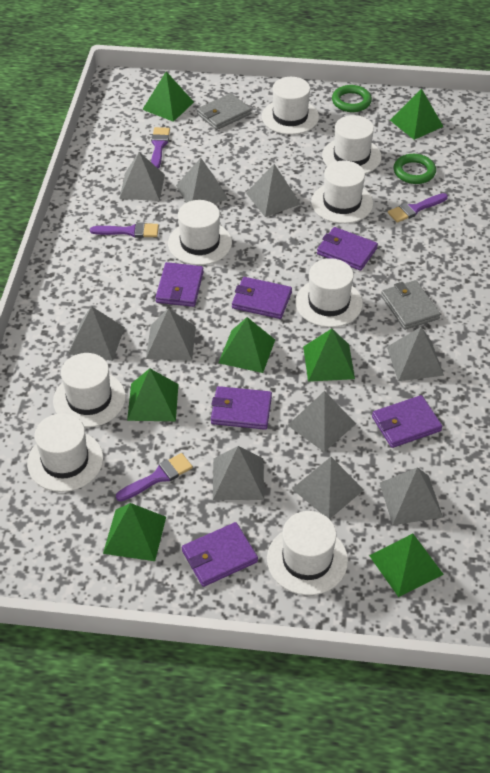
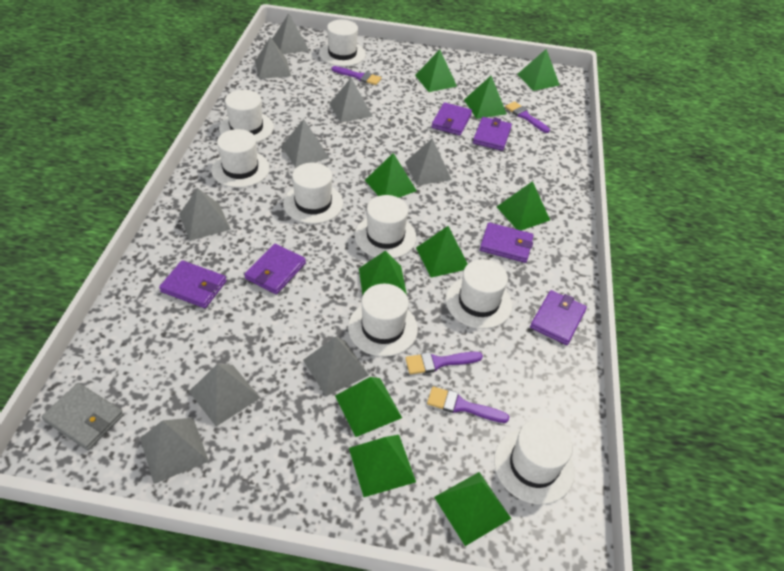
green pyramid: [103,503,166,561] [127,368,178,421] [142,71,194,122] [218,317,275,373] [303,329,355,382] [369,534,444,597] [390,89,444,140] = 7 -> [335,377,402,437] [349,435,416,497] [359,251,407,295] [365,153,417,198] [415,50,457,92] [416,226,468,278] [434,472,511,546] [464,76,507,119] [497,181,550,231] [517,49,560,91] = 10
green ring: [332,85,372,112] [394,154,436,184] = 2 -> none = 0
grey pyramid: [68,306,125,361] [119,152,165,201] [146,308,196,361] [176,158,229,204] [213,446,264,500] [246,164,301,217] [287,391,356,452] [292,457,364,519] [380,467,443,525] [387,327,444,381] = 10 -> [140,418,209,484] [179,188,231,241] [189,364,260,427] [255,37,291,79] [272,13,309,54] [282,119,329,167] [303,337,369,396] [329,78,373,123] [405,138,452,185] = 9
grey wallet: [197,93,251,130] [381,280,441,330] = 2 -> [41,383,124,450] = 1

